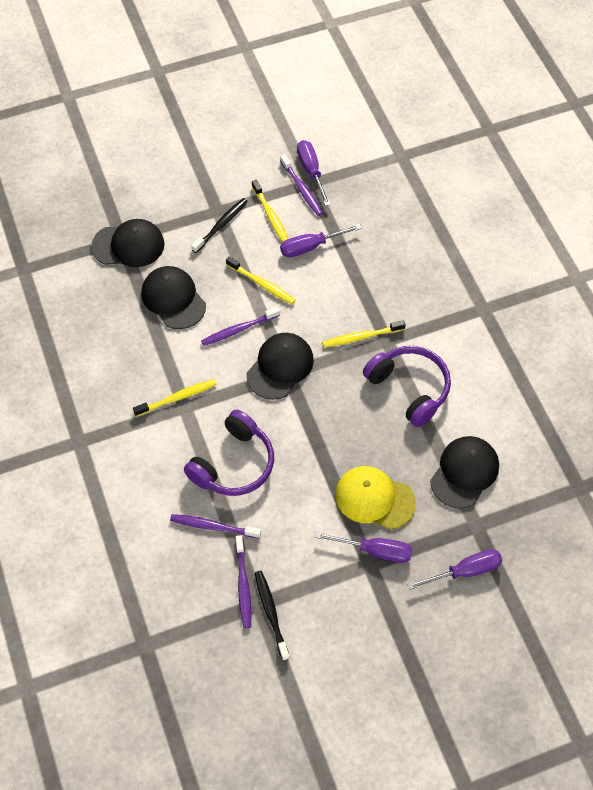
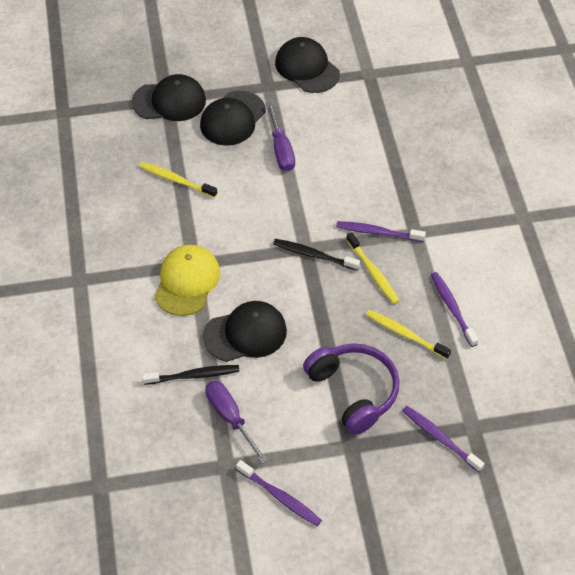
purple headphones: [184,409,274,496] [363,346,451,427] = 2 -> [303,343,399,435] = 1
purple screwdriver: [280,224,362,257] [297,140,331,206] [315,532,412,563] [407,549,502,590] = 4 -> [206,381,268,464] [266,102,295,171] = 2
yellow toothbrush: [133,379,217,417] [226,256,296,304] [252,180,288,242] [322,320,406,348] = 4 -> [139,162,217,198] [346,232,399,304] [366,310,451,359] = 3

